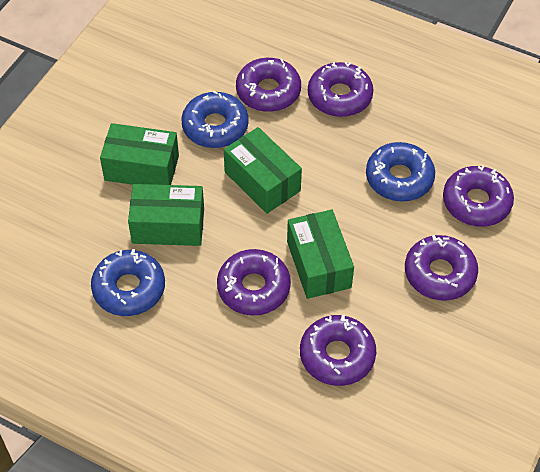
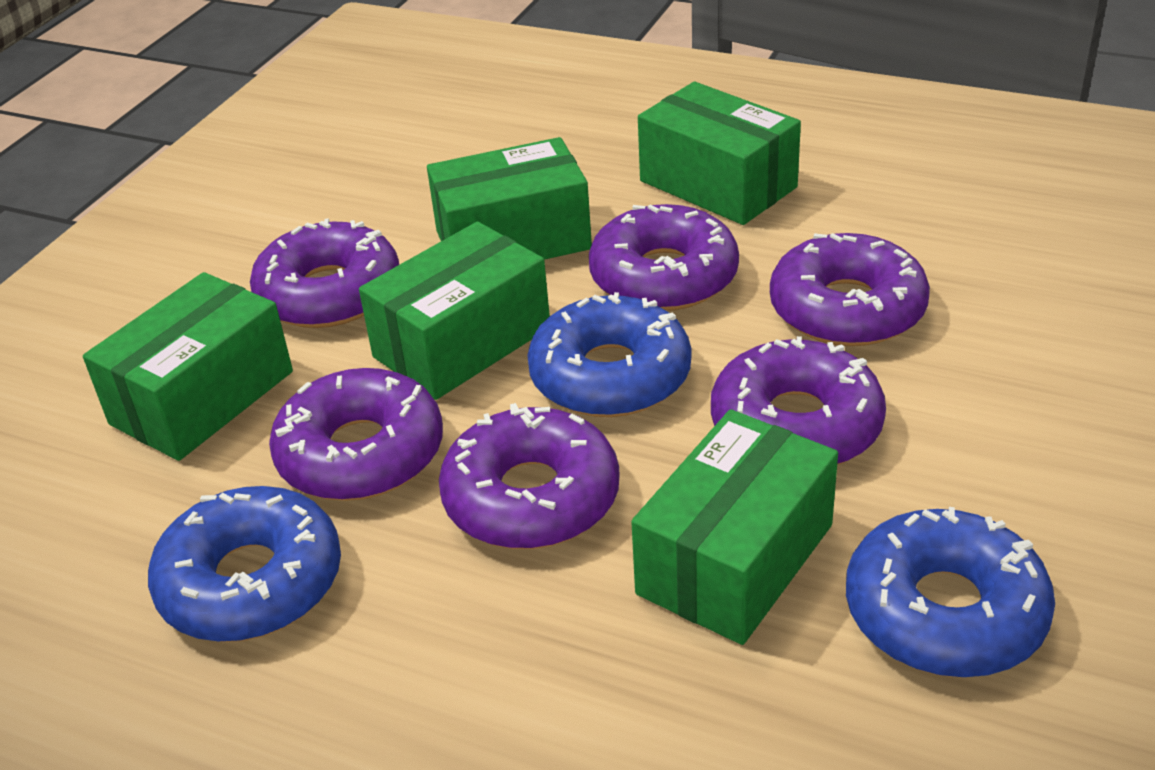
green box: [100,123,179,185] [128,184,204,246] [224,127,302,214] [287,210,354,299] = 4 -> [83,272,293,461] [359,222,550,400] [427,137,592,260] [631,409,838,645] [638,82,801,225] = 5

